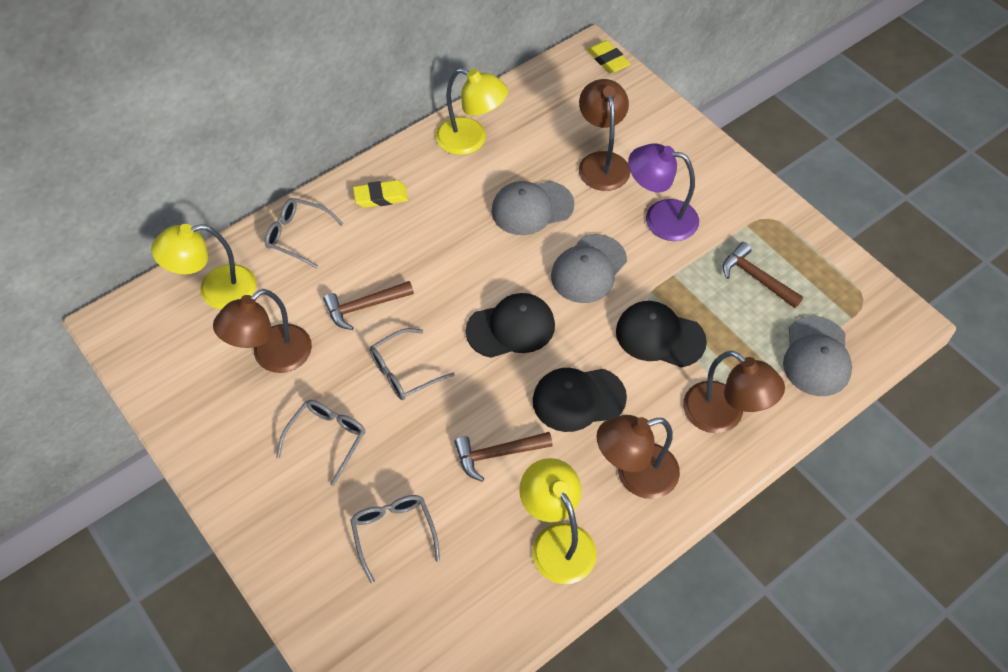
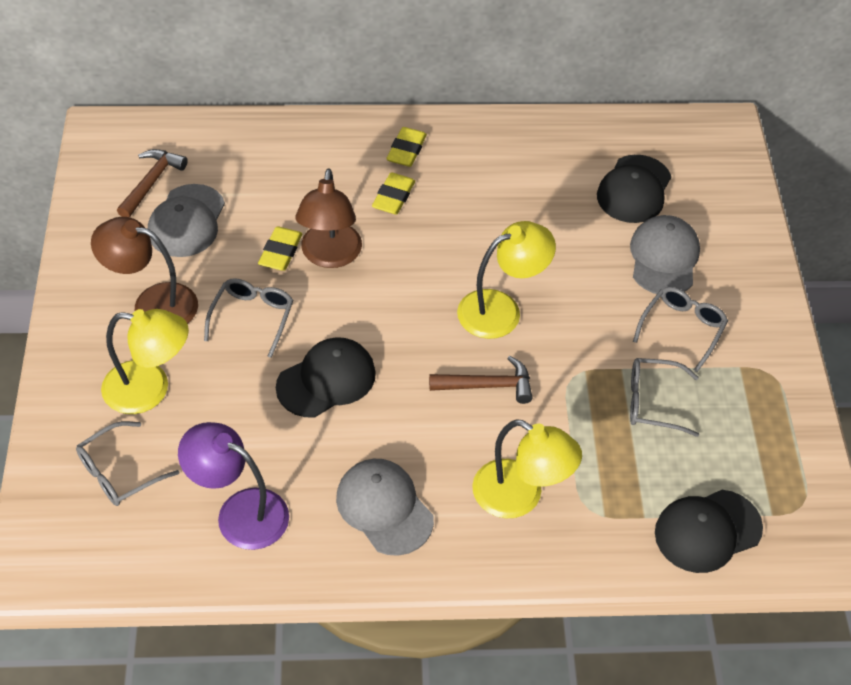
brown hammer: [323,281,414,330] [454,432,553,482] [723,242,803,308] = 3 -> [117,149,188,217] [429,356,533,404] = 2
brown lamp: [213,289,312,373] [579,79,630,191] [597,415,680,499] [683,350,785,433] = 4 -> [91,217,198,324] [296,169,362,268] = 2
yellow eraser: [353,180,408,208] [587,40,631,73] = 2 -> [258,226,303,271] [372,173,415,214] [386,127,427,167] = 3

